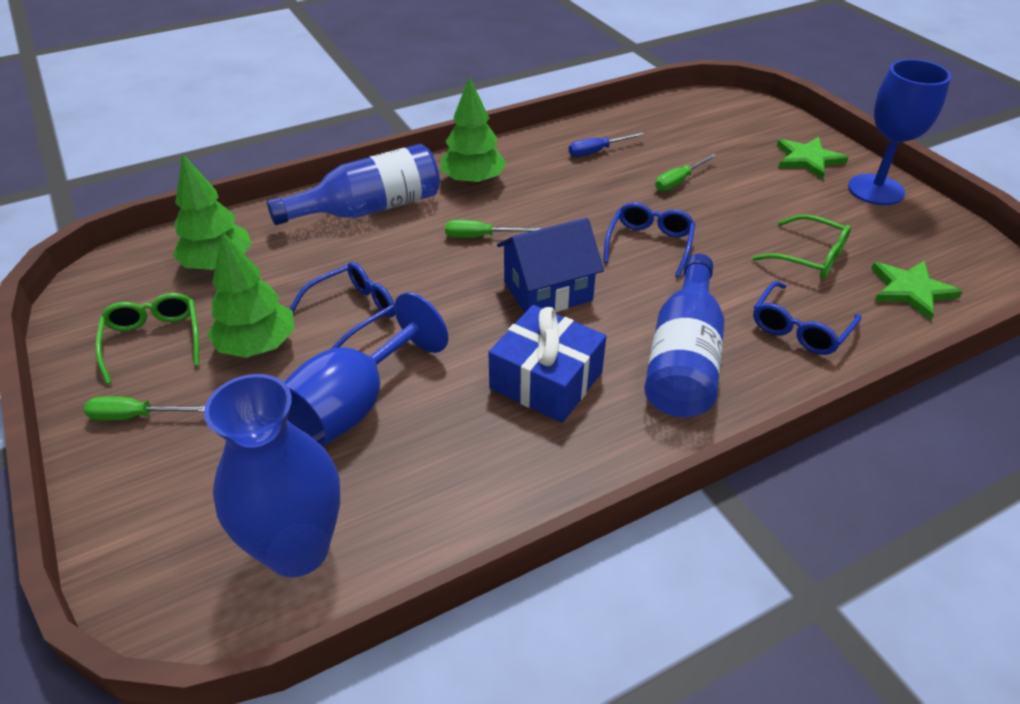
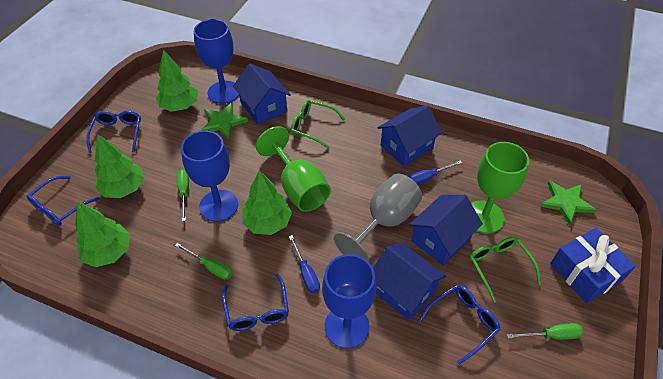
blue bottle: [267,144,440,225] [644,254,724,417] = 2 -> none = 0
blue glasses: [289,262,395,349] [603,202,695,278] [753,281,861,355] = 3 -> [26,176,100,226] [86,111,141,153] [222,274,289,331] [419,285,501,364] = 4
blue goblet: [284,292,448,446] [848,59,951,205] = 2 -> [181,130,238,222] [194,19,239,104] [322,254,376,349] = 3
blue house: [497,218,604,313] = 1 -> [233,64,291,125] [373,243,446,320] [377,105,442,167] [409,195,483,266] = 4
blue screwdriver: [569,132,645,157] = 1 -> [289,235,320,293] [409,161,462,185] = 2
blue vase: [204,374,340,577] = 1 -> none = 0
green goblet: none = 0 -> [256,126,331,212] [471,142,529,233] = 2
green tree: [173,154,252,270] [207,231,295,358] [440,76,507,186] = 3 -> [75,201,130,267] [95,134,144,198] [156,50,198,112] [242,170,292,235] = 4
grey goblet: none = 0 -> [334,174,422,261] = 1

